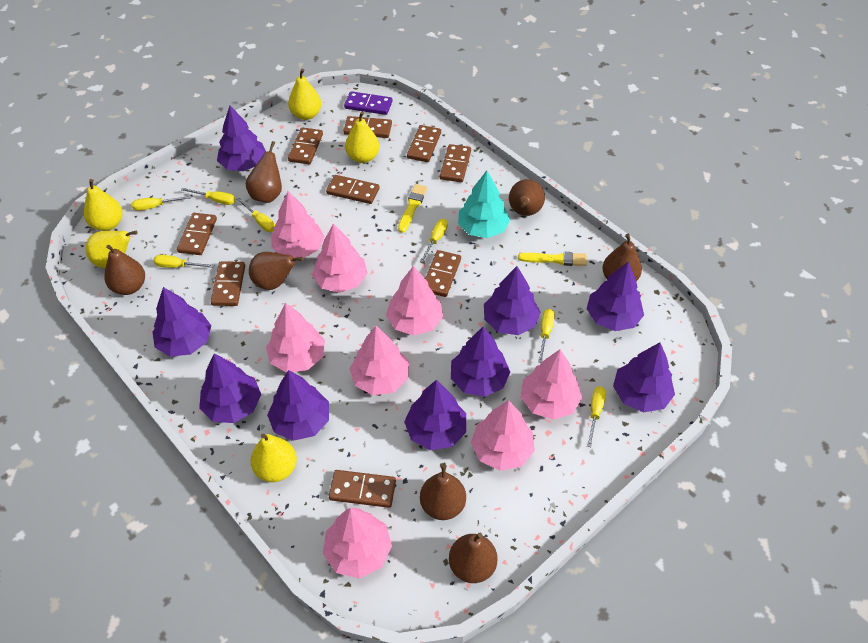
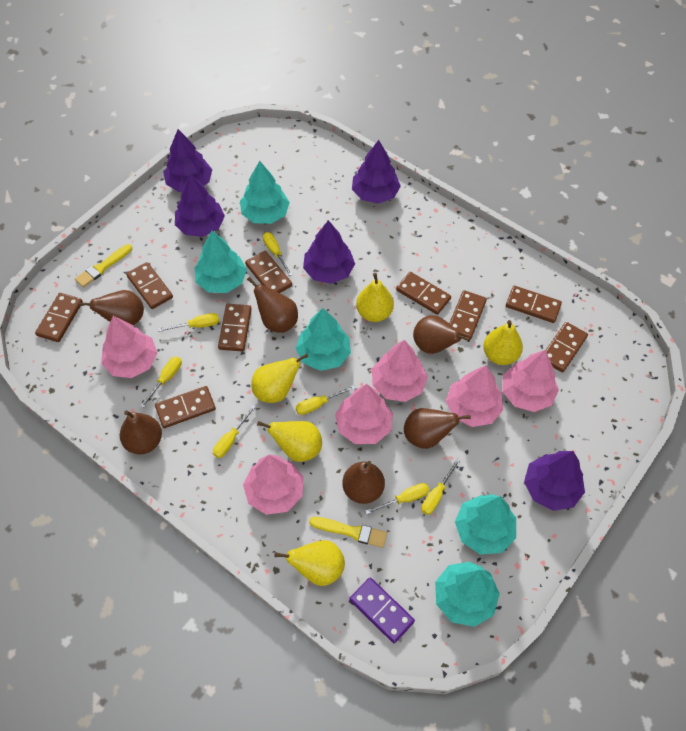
brown pear: [104,245,145,295] [245,141,282,203] [249,252,303,290] [420,465,466,520] [449,533,498,583] [509,179,545,216] [603,234,642,281] = 7 -> [78,290,144,325] [120,411,162,454] [247,277,298,333] [342,461,385,504] [404,408,470,449] [413,315,470,354] = 6
pink tree: [266,303,325,373] [271,191,325,258] [312,223,368,293] [323,508,392,579] [350,326,409,395] [386,266,443,336] [471,400,535,471] [521,349,582,420] = 8 -> [101,316,157,378] [243,454,304,515] [335,384,393,444] [372,340,428,402] [446,365,503,427] [502,350,559,412] = 6
purple tree: [152,287,211,357] [199,354,261,423] [217,106,266,171] [267,370,329,441] [404,380,466,450] [451,327,510,397] [484,266,540,335] [586,262,644,331] [613,342,675,413] = 9 -> [163,129,212,192] [175,174,225,237] [303,220,355,284] [352,140,401,204] [524,451,585,511] = 5
turquoise tree: [458,170,510,238] = 1 -> [195,231,247,293] [240,161,290,224] [296,308,351,371] [435,562,500,627] [455,494,516,555] = 5

